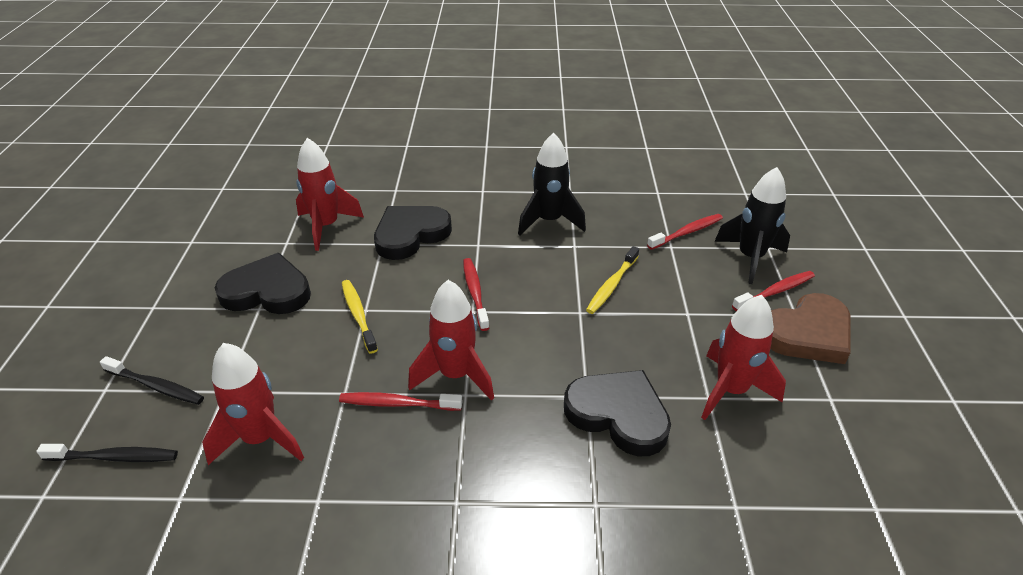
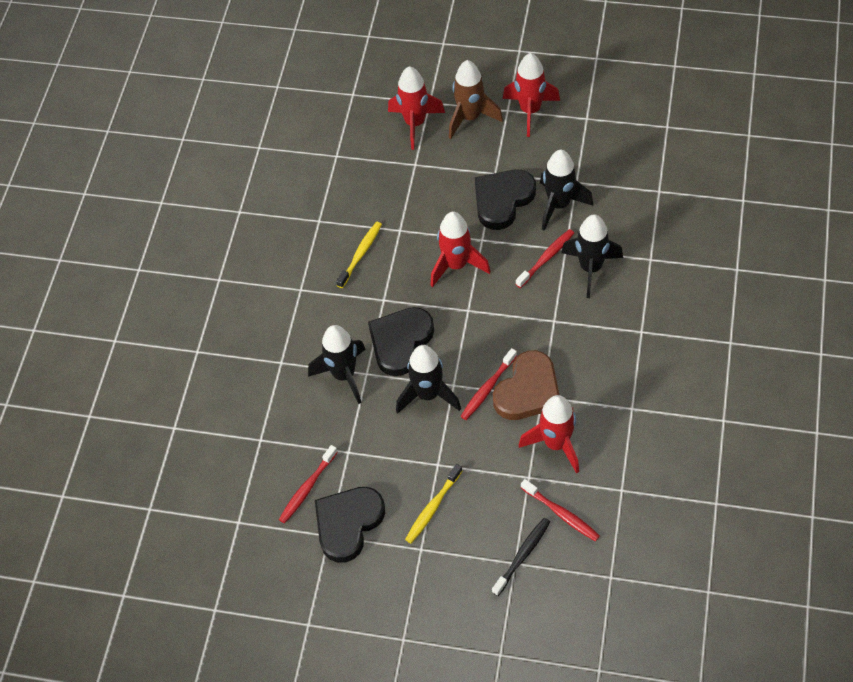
black rocket: [518,133,586,235] [714,167,790,284] = 2 -> [308,325,366,404] [396,345,461,414] [540,150,593,231] [561,214,623,298] = 4
black toothbrush: [36,444,178,462] [100,356,204,405] = 2 -> [492,518,550,596] = 1
brown rocket: none = 0 -> [449,60,503,139] = 1

